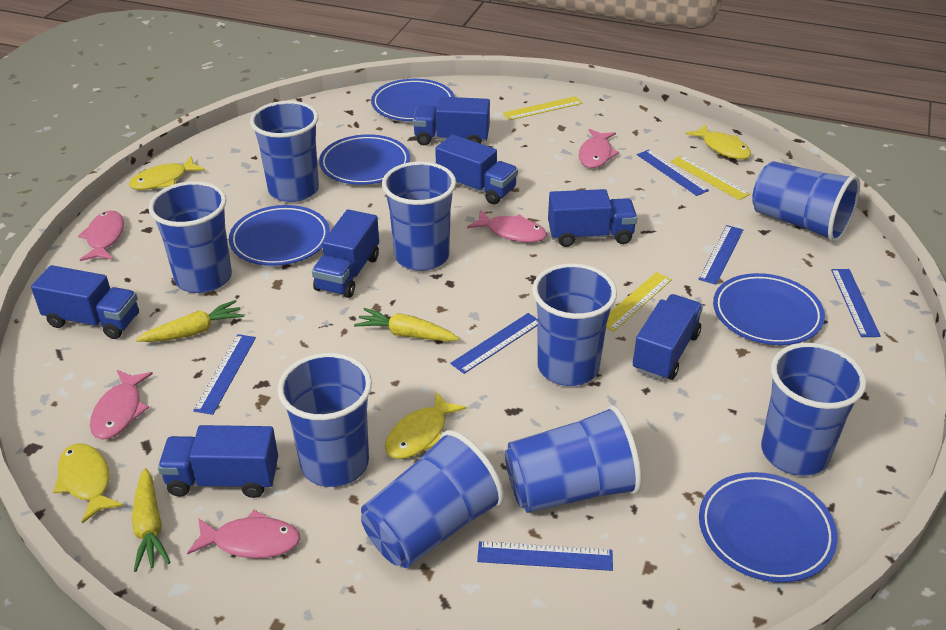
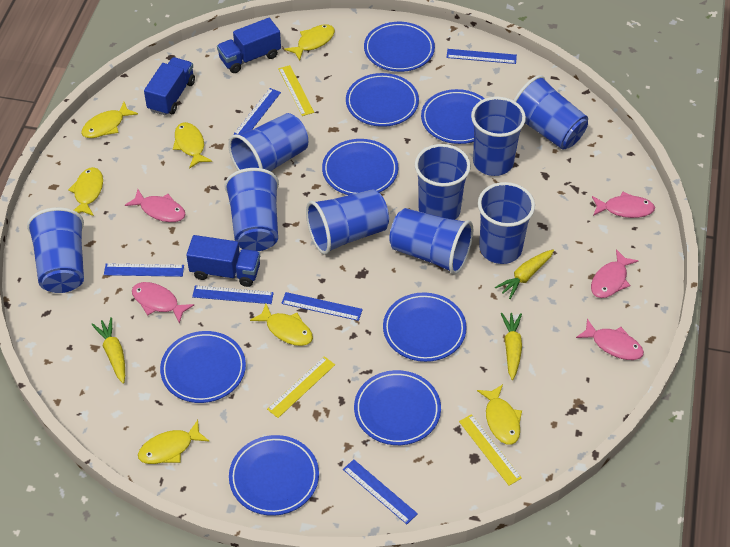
blue plate: [229,205,330,266] [319,134,410,185] [371,79,455,121] [699,472,838,583] [713,273,825,345] = 5 -> [160,331,246,403] [229,435,319,516] [322,139,398,195] [346,73,419,127] [354,370,441,445] [364,22,435,72] [383,292,467,362] [421,89,485,144] = 8
blue truck: [31,265,139,339] [158,425,278,498] [312,209,379,298] [413,97,490,145] [435,134,518,204] [548,189,637,247] [633,294,703,380] = 7 -> [144,57,195,116] [186,235,260,287] [217,18,281,73] = 3
yellow fish: [53,443,124,524] [129,156,205,190] [385,391,466,459] [686,124,751,159] = 4 -> [68,167,103,216] [81,102,138,138] [138,420,210,464] [173,122,212,169] [250,304,313,346] [284,24,335,61] [477,384,522,445] = 7

